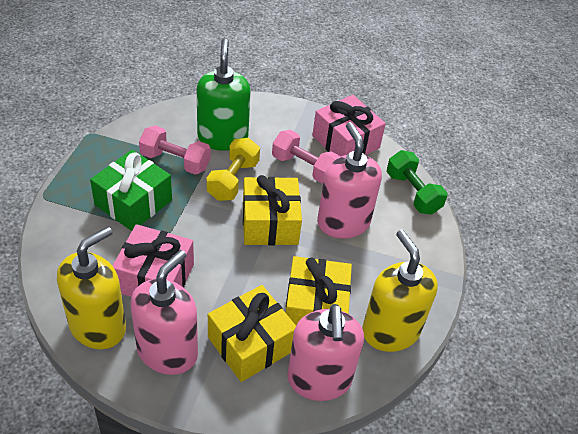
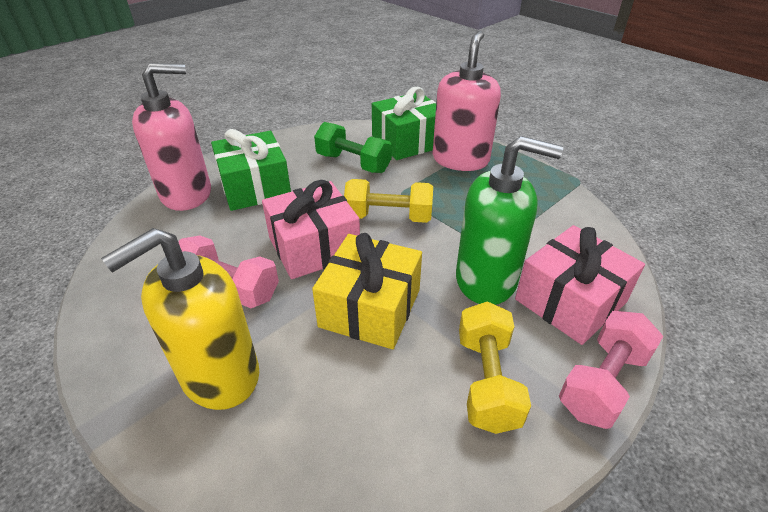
green gift: [90,150,172,231] = 1 -> [211,129,291,211] [372,87,436,160] = 2
pink soap dispenser: [131,250,198,375] [287,304,364,401] [317,122,382,239] = 3 -> [132,63,211,211] [433,30,501,171] = 2
yellow dumbbell: [207,138,260,201] = 1 -> [344,179,433,223] [459,301,531,434] = 2
yellow gift: [208,285,296,382] [243,175,302,245] [286,256,352,325] = 3 -> [312,233,422,349] = 1
yellow soap dispenser: [57,227,126,349] [362,230,438,352] = 2 -> [101,228,259,410] = 1

